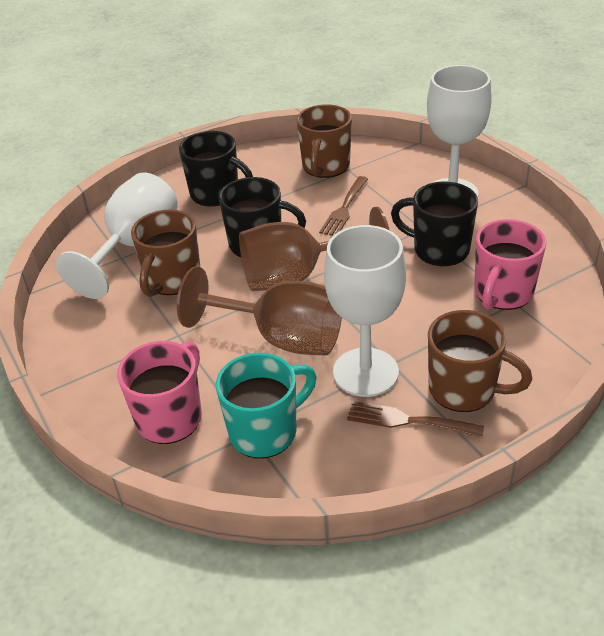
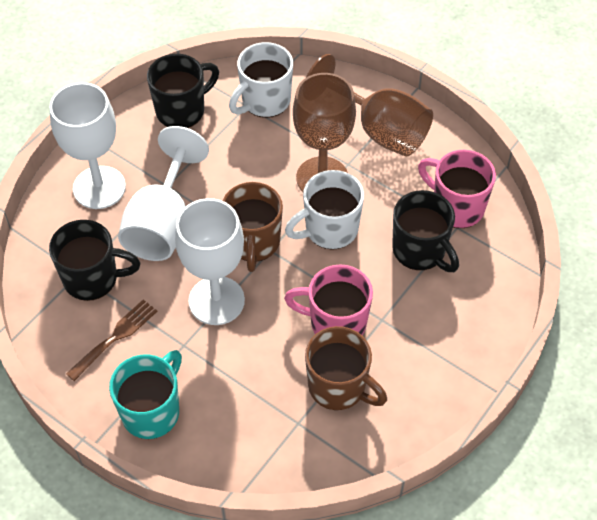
brown fork: [319,176,368,236] [347,401,484,437] = 2 -> [66,299,157,381] = 1
brown mug: [131,209,200,297] [296,104,352,178] [428,310,532,412] = 3 -> [222,182,283,272] [305,326,387,410] = 2
white mug: none = 0 -> [229,42,293,118] [285,170,364,250] = 2

